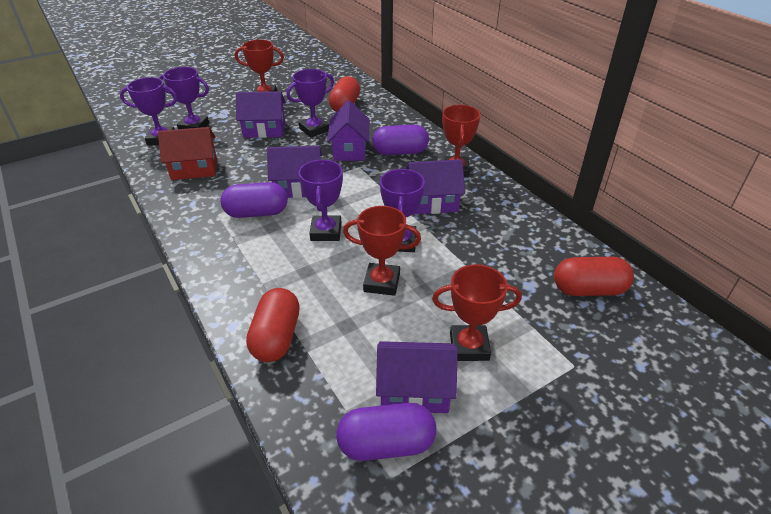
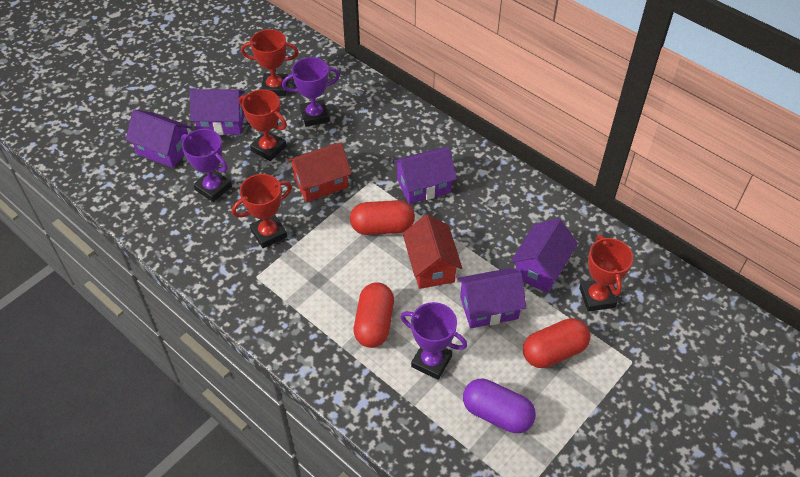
purple capsule: [220,182,288,218] [336,403,437,461] [372,125,429,155] = 3 -> [463,378,536,433] = 1
purple trophy: [120,77,178,145] [159,67,209,129] [286,69,334,137] [299,160,343,241] [380,169,425,252] = 5 -> [181,129,232,202] [282,57,340,127] [401,302,467,380] = 3
red house: [158,127,217,180] = 1 -> [288,142,352,202] [403,214,462,289] = 2

